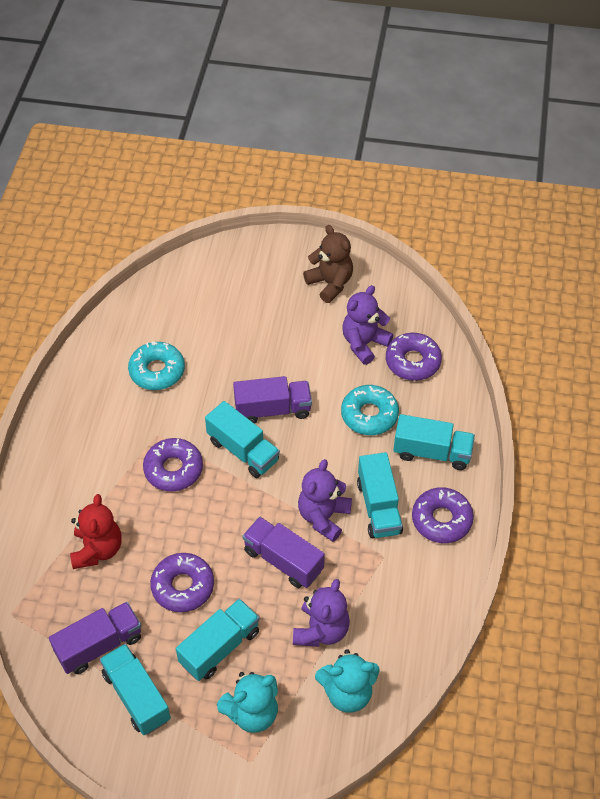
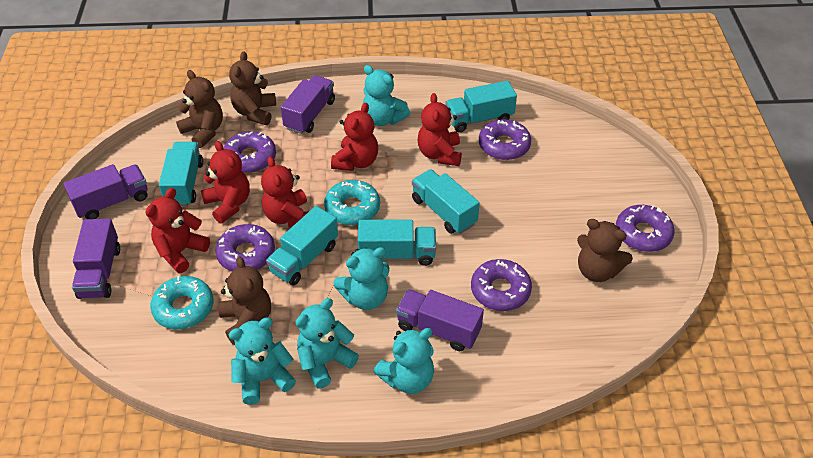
brown teddy bear: [303,225,353,303] = 1 -> [176,70,223,148] [218,256,271,345] [229,51,276,125] [577,219,633,282] = 4
purple donut: [143,438,203,491] [150,553,214,612] [386,333,442,381] [412,487,474,543] = 4 -> [215,224,275,271] [224,131,276,173] [471,259,532,311] [479,119,531,160] [616,205,674,252] = 5
purple teddy bear: [293,579,350,647] [298,459,352,542] [342,285,393,365] = 3 -> none = 0
purple truck: [49,602,141,674] [233,376,312,424] [242,517,325,588] = 3 -> [64,164,148,219] [72,219,120,299] [281,75,335,134] [396,289,484,351] = 4
red teddy bear: [70,494,121,569] = 1 -> [146,188,210,273] [201,141,250,223] [261,156,308,227] [331,103,378,171] [417,93,462,166] = 5
turquoise teddy bear: [217,672,278,733] [315,649,380,713] = 2 -> [228,317,296,405] [296,298,359,388] [333,247,389,310] [363,65,410,126] [373,328,434,394] = 5

